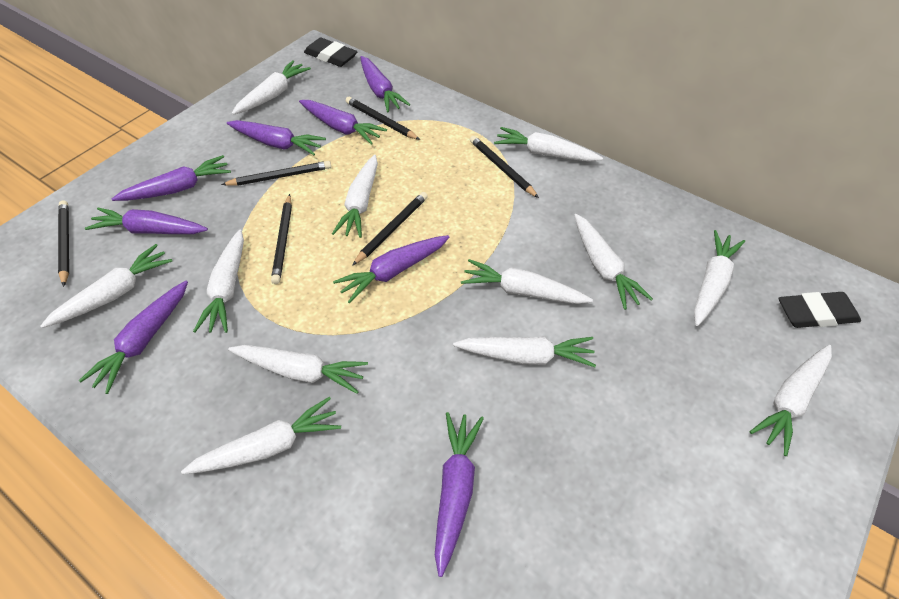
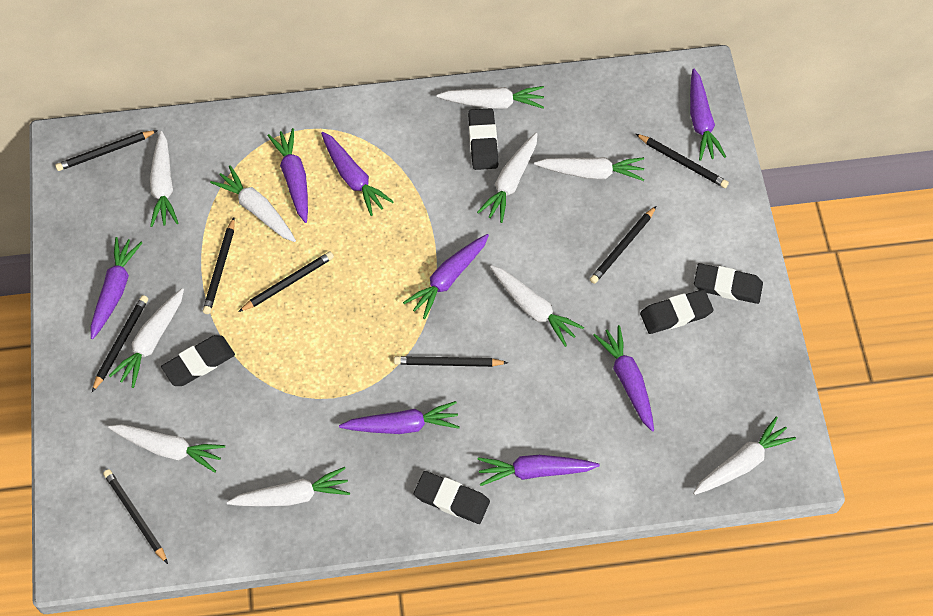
black eraser: [304,37,357,67] [779,292,861,328] = 2 -> [161,335,235,386] [414,471,490,524] [468,108,498,170] [640,289,714,334] [694,263,763,304] = 5
black pencil: [58,200,69,287] [221,161,331,186] [271,194,292,284] [346,97,420,140] [352,192,428,266] [470,136,539,198] = 6 -> [55,130,158,171] [92,295,148,392] [103,469,168,564] [203,218,235,314] [238,252,334,312] [394,356,508,367] [590,206,656,284] [636,134,729,188] = 8
white carrot: [40,244,172,328] [181,397,341,474] [193,229,244,333] [228,345,368,394] [232,60,311,115] [332,155,378,238] [453,336,596,367] [461,259,593,304] [494,127,603,162] [574,214,653,310] [694,230,745,326] [750,345,832,456] = 12 -> [108,424,225,473] [109,288,184,388] [150,131,178,227] [210,165,296,242] [227,467,350,506] [437,86,544,109] [477,133,537,223] [490,265,584,347] [534,157,644,181] [693,416,796,495] = 10

